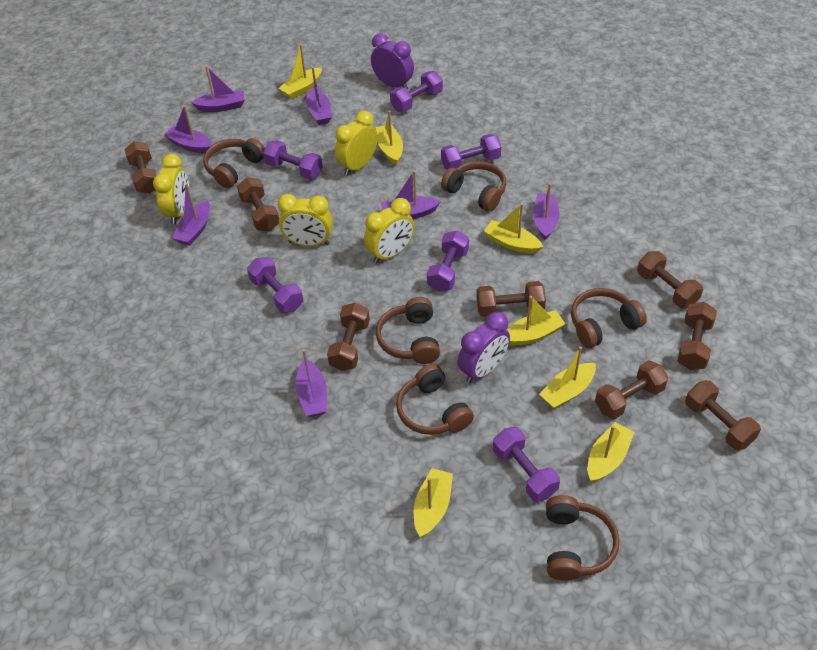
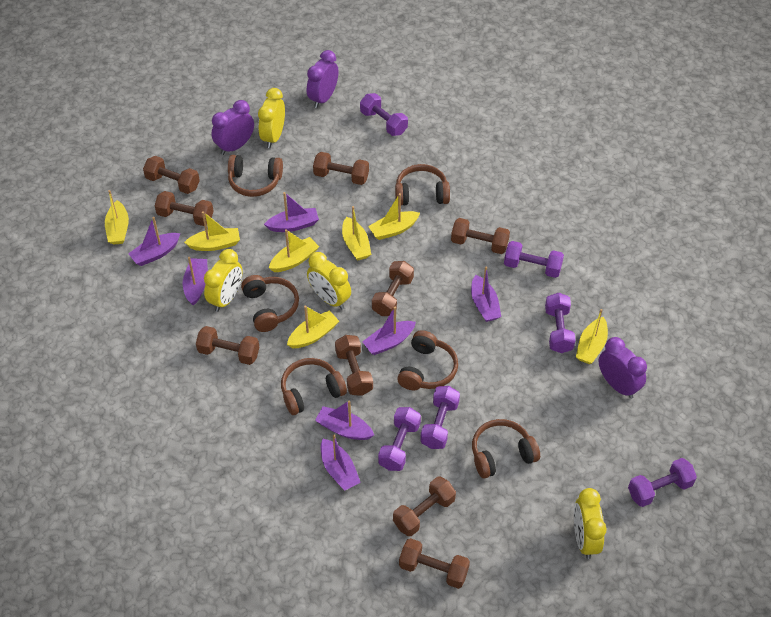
brown dumbbell: [124,141,157,194] [237,177,279,231] [327,303,370,371] [476,281,546,317] [595,360,668,419] [637,251,703,308] [678,302,717,370] [685,380,761,450] = 8 -> [143,156,200,194] [155,191,213,226] [196,326,259,365] [313,152,369,185] [335,335,373,396] [372,261,414,316] [393,476,456,536] [399,538,470,589] [451,218,510,254] = 9
purple clock: [371,33,414,89] [457,312,510,383] = 2 -> [211,100,254,155] [307,50,339,108] [599,337,647,399] = 3

